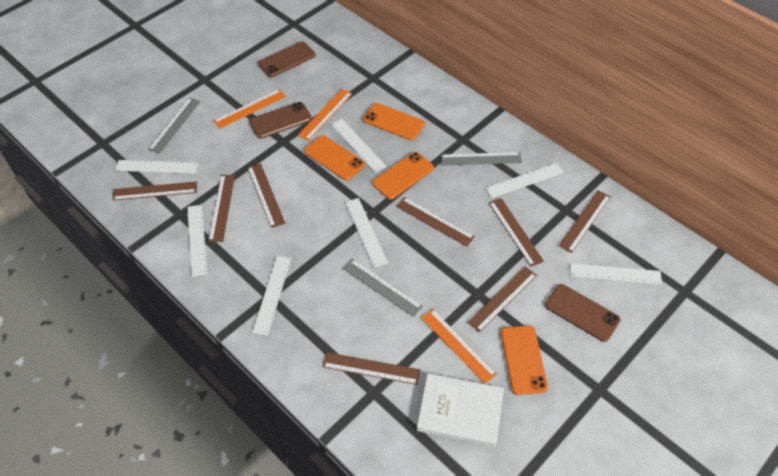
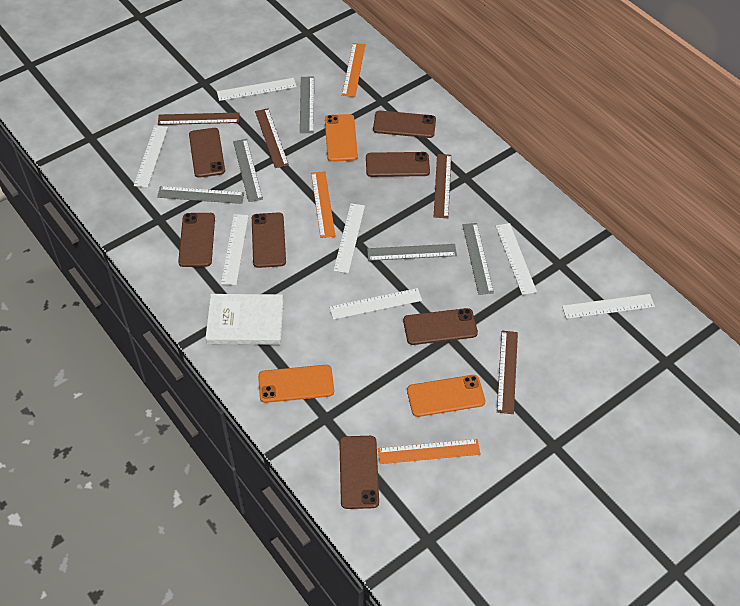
brown phone: [249,102,312,139] [258,41,316,77] [545,284,620,342] = 3 -> [178,213,215,267] [189,128,225,178] [252,212,286,268] [339,436,379,509] [366,152,430,177] [373,111,436,138] [403,308,478,345] = 7
brown ruler: [113,181,197,201] [208,175,235,242] [247,163,285,228] [322,352,420,385] [396,197,475,247] [467,266,537,333] [489,198,544,267] [559,191,611,253] = 8 -> [158,112,239,125] [255,108,289,168] [434,154,451,218] [497,331,518,414] = 4
grey ruler: [148,98,201,154] [343,259,423,317] [441,152,522,166] = 3 -> [157,186,244,204] [233,139,263,202] [300,77,314,133] [367,244,457,261] [462,223,494,295] = 5
orange phone: [304,135,365,181] [363,103,425,140] [372,152,434,200] [501,326,548,395] = 4 -> [258,365,334,403] [325,114,358,162] [407,375,485,417] = 3

